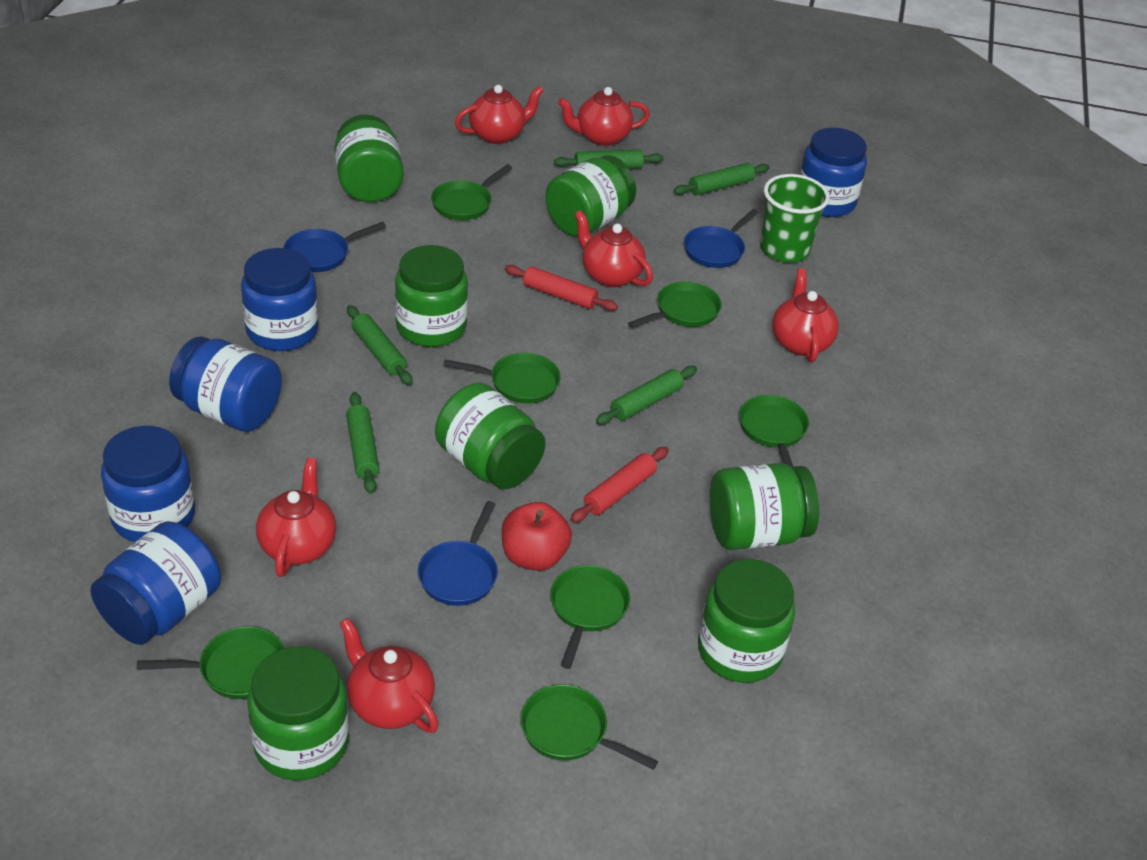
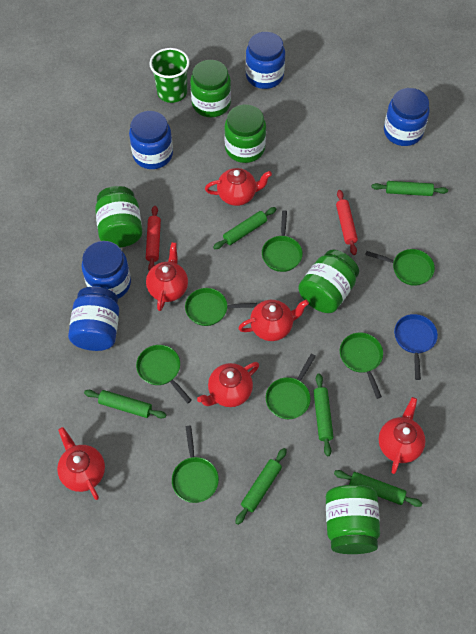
blue pan: [284,222,386,272] [418,501,498,606] [684,209,759,268] = 3 -> [394,314,438,380] = 1
green jar: [247,647,349,781] [334,114,404,202] [395,245,468,347] [435,383,546,489] [546,155,636,237] [698,559,795,683] [710,463,819,550] = 7 -> [95,186,143,247] [190,60,231,117] [224,104,266,163] [298,250,359,313] [326,485,380,554] = 5
green rolling pin: [346,392,380,494] [347,305,412,385] [554,149,664,169] [596,366,697,425] [674,163,770,195] = 5 -> [84,390,166,418] [213,207,276,249] [235,448,287,525] [313,373,334,456] [334,470,422,507] [372,181,448,196] = 6
red apple: [502,502,572,571] = 1 -> none = 0

